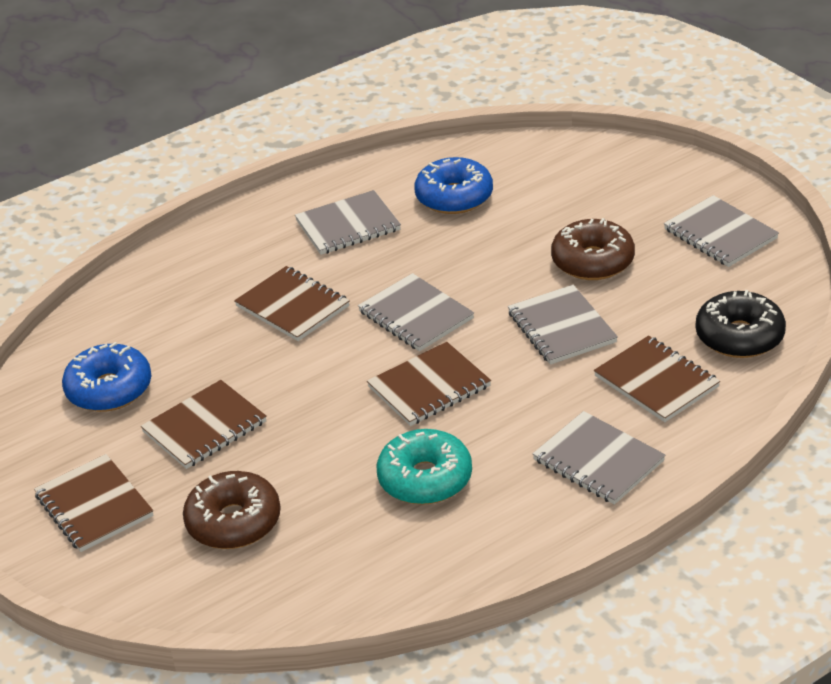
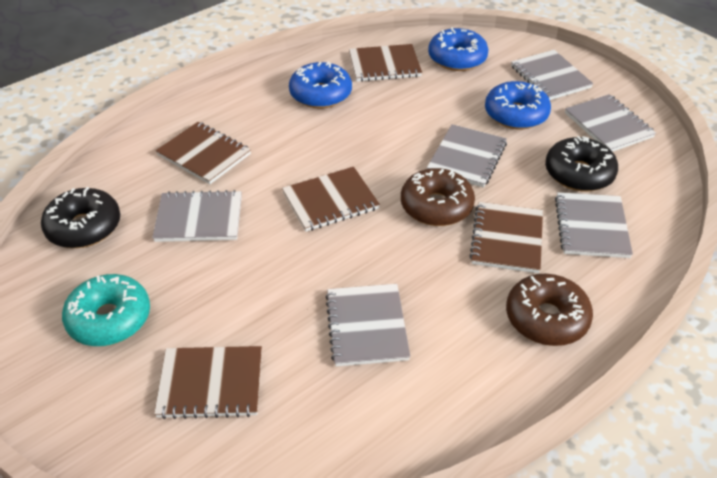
black donut: [696,290,786,358] = 1 -> [41,187,120,248] [545,136,618,191] = 2
blue donut: [62,342,151,412] [414,157,493,214] = 2 -> [289,62,352,108] [428,27,488,71] [485,81,551,129] = 3
grey notebook: [295,190,401,255] [358,273,474,351] [508,285,618,365] [532,411,665,505] [664,195,779,267] = 5 -> [152,190,242,242] [325,284,410,367] [427,124,507,188] [511,50,593,100] [555,192,633,258] [565,94,656,152] = 6

